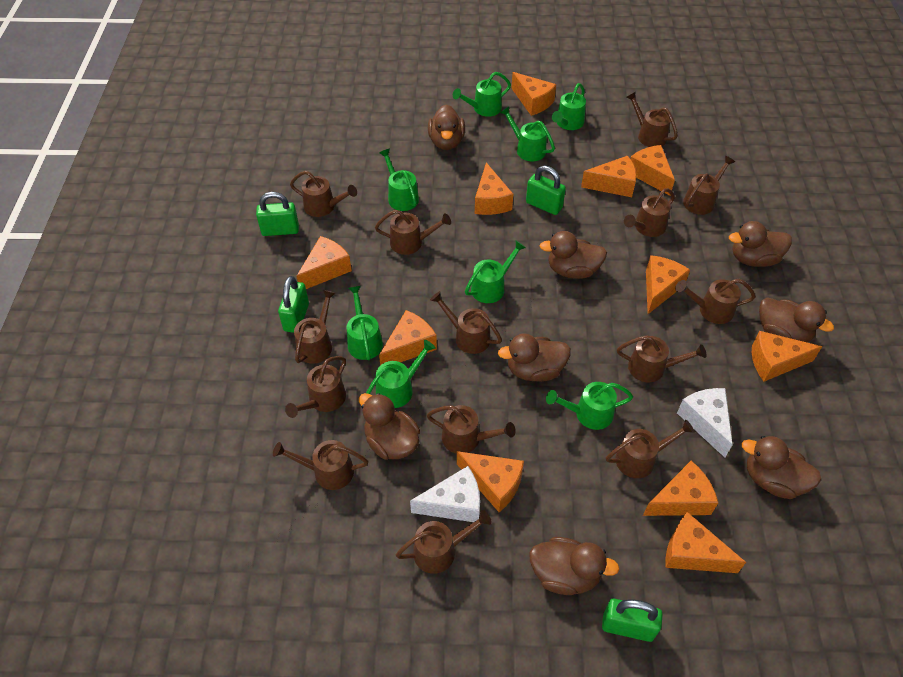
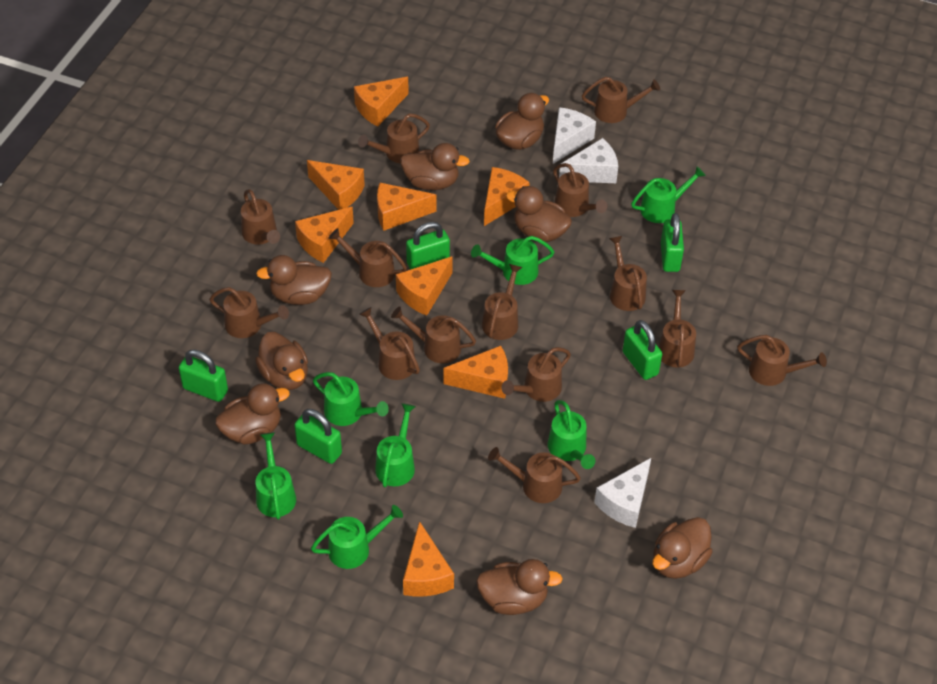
green padlock: [256,192,299,236] [278,276,309,333] [526,166,566,215] [602,599,663,642] = 4 -> [179,349,228,402] [294,409,342,464] [406,222,450,270] [623,320,662,380] [661,213,684,272] = 5
green watering can: [347,286,383,360] [366,340,436,408] [379,149,419,211] [453,72,511,117] [465,241,526,303] [500,107,555,161] [546,382,633,430] [552,83,586,130] = 8 -> [256,432,296,519] [311,505,403,569] [313,372,389,426] [375,403,416,487] [471,236,554,285] [548,400,595,469] [631,166,706,223] = 7
orange cheese: [296,236,352,289] [379,310,437,365] [457,451,524,512] [475,163,513,215] [511,72,556,116] [581,156,636,197] [630,145,675,196] [643,461,718,516] [646,255,690,314] [666,512,746,573] [752,331,822,382] = 11 -> [295,207,354,263] [307,160,365,210] [354,77,409,126] [377,183,436,231] [396,256,453,316] [403,521,454,596] [444,346,508,399] [484,167,530,226] = 8
white cheese: [410,466,480,522] [677,388,733,458] = 2 -> [553,107,596,164] [559,138,618,183] [594,458,651,528] = 3

